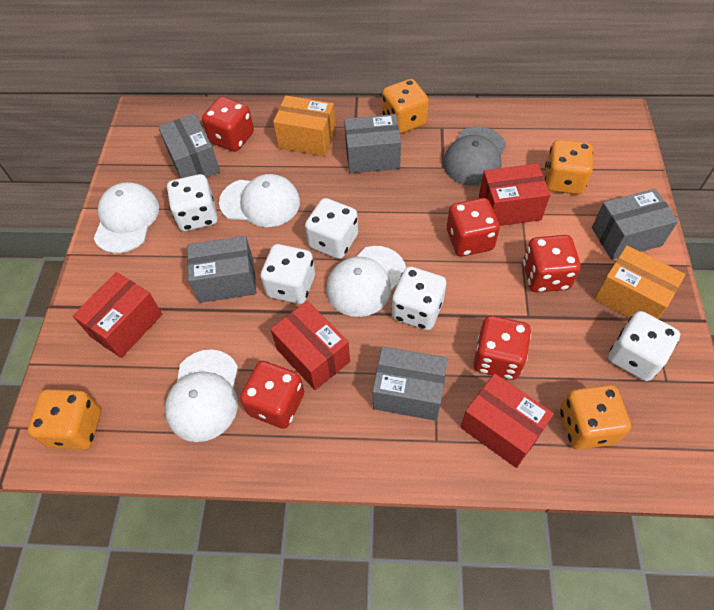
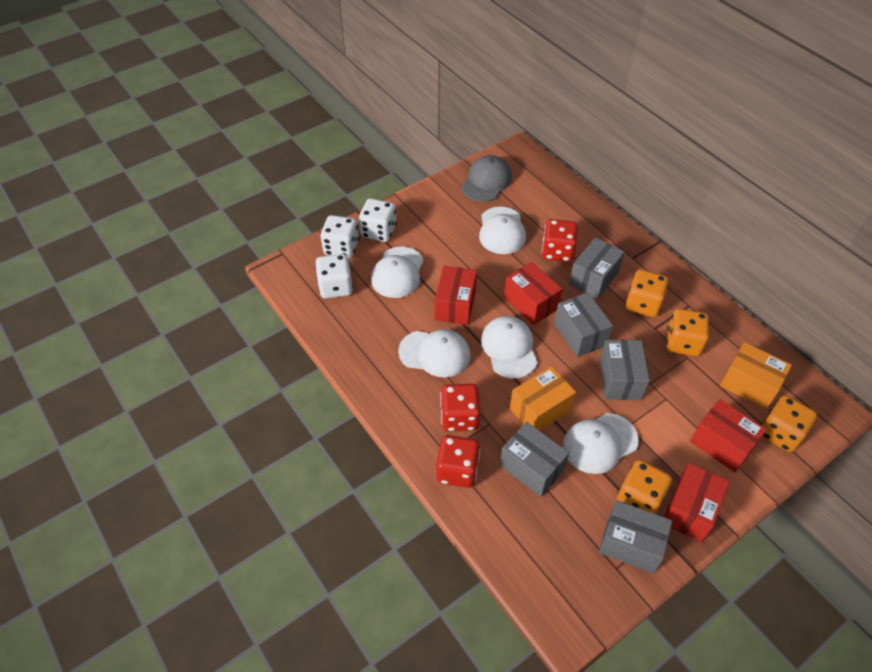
red dice: [202,97,254,152] [240,361,304,429] [447,198,500,256] [474,316,531,380] [523,235,581,293] = 5 -> [436,435,480,488] [440,384,481,432] [542,219,578,262] = 3
white cap: [94,182,159,253] [165,349,238,442] [219,174,300,227] [326,246,406,317] = 4 -> [371,246,424,298] [398,329,470,377] [479,207,526,254] [481,316,537,379] [563,413,638,474] = 5
white dice: [167,174,218,231] [260,244,315,304] [305,198,358,259] [392,267,446,330] [608,311,680,381] = 5 -> [315,254,353,299] [320,215,359,258] [359,198,397,242] = 3

